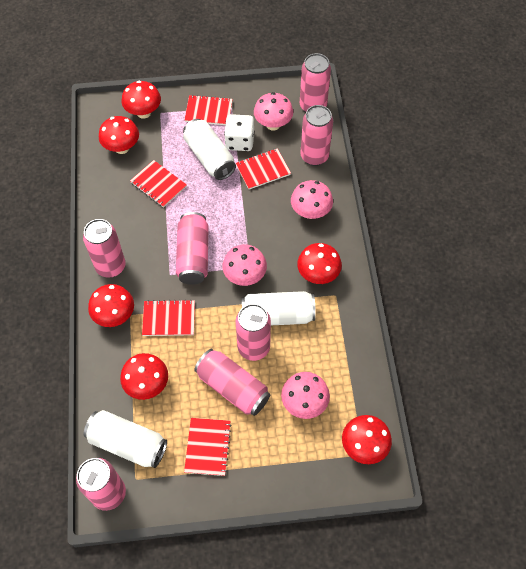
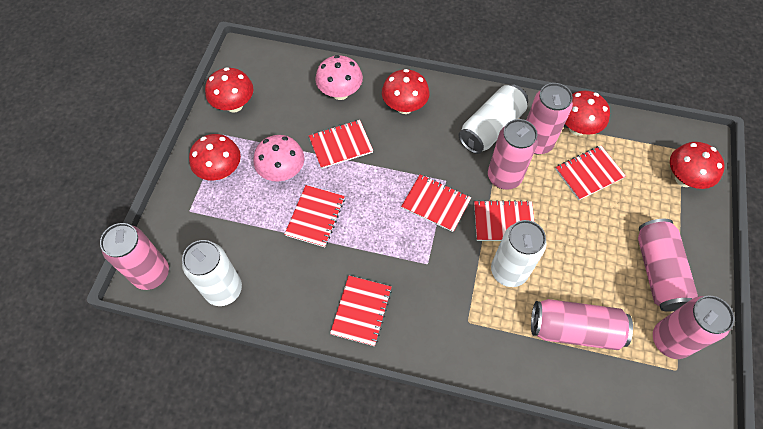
pink can: [76,458,126,511] [83,219,126,278] [176,212,208,285] [194,349,270,416] [236,304,271,361] [300,53,331,112] [300,105,333,166] = 7 -> [100,223,169,290] [488,119,538,189] [526,83,573,154] [531,299,633,350] [638,219,698,312] [653,296,734,359] = 6
pink mushroom: [222,244,267,286] [254,92,293,131] [281,372,330,419] [291,180,333,219] = 4 -> [253,135,304,182] [315,55,363,100] = 2
red mushroom: [88,284,134,327] [99,116,139,154] [120,353,168,400] [122,81,161,119] [297,243,342,284] [342,415,392,464] = 6 -> [189,134,241,181] [205,67,253,113] [382,69,430,114] [565,91,610,136] [670,142,725,189] = 5
red notebook: [130,160,187,208] [142,300,195,336] [184,418,232,476] [185,95,233,125] [236,148,291,190] = 5 -> [284,185,345,247] [309,120,373,169] [330,276,392,346] [401,174,471,232] [474,200,535,241] [555,146,626,200] = 6
white dice: [224,114,255,151] = 1 -> none = 0

